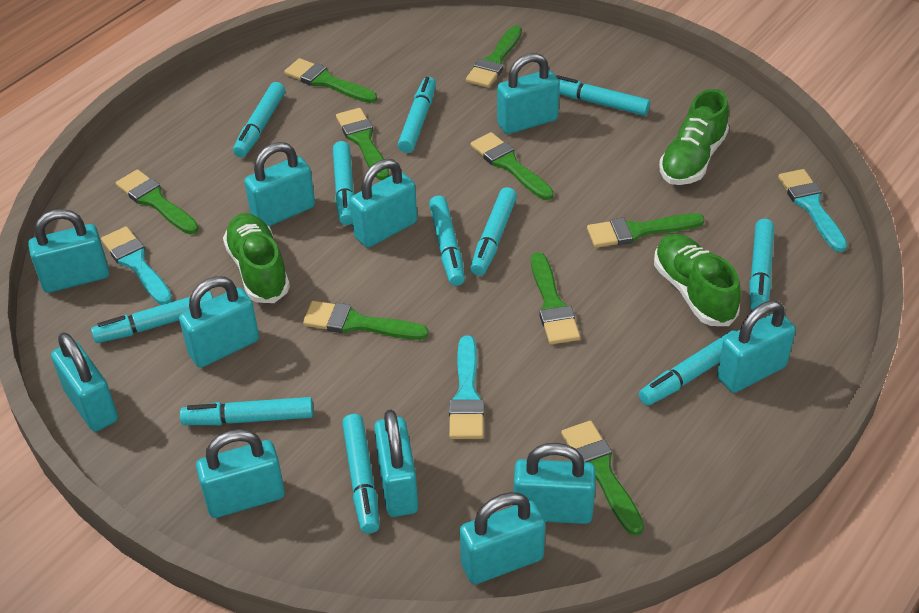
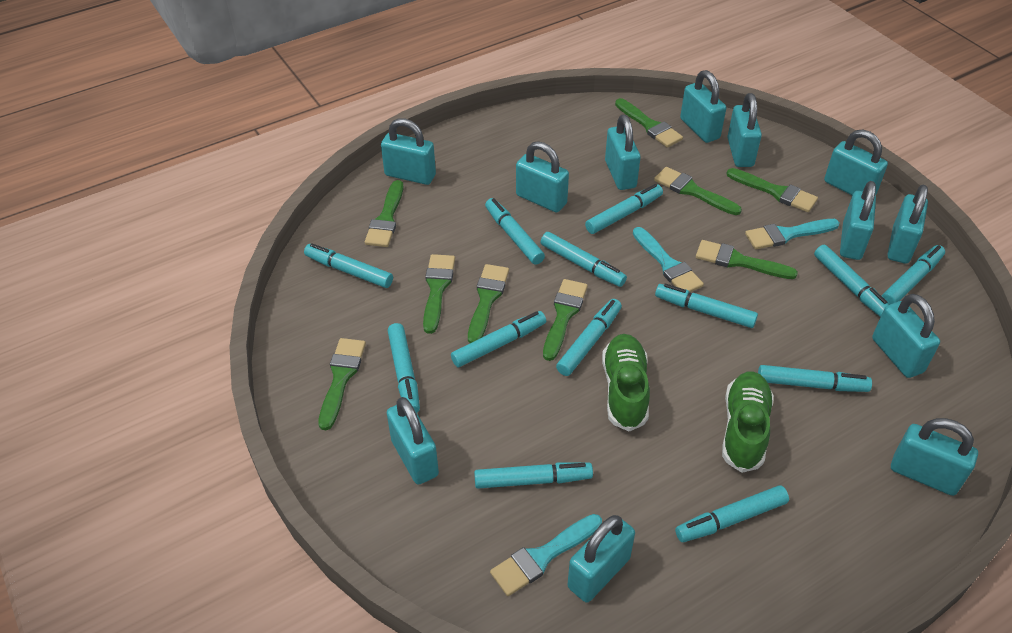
green shoe: [223,213,290,303] [654,234,741,326] [659,89,729,185] = 3 -> [602,334,650,432] [722,371,774,473] = 2
turquoise marker: [91,291,213,343] [180,397,313,425] [233,82,285,157] [333,141,354,225] [342,414,380,534] [398,77,436,153] [429,196,465,286] [470,187,517,276] [556,75,650,116] [639,331,736,406] [749,219,774,311] = 11 -> [304,243,393,288] [388,323,420,413] [451,311,546,367] [474,463,593,489] [485,198,545,265] [541,232,627,287] [556,299,622,376] [585,184,663,234] [655,284,758,328] [675,486,789,542] [758,365,872,392] [814,245,889,317] [882,245,945,305] = 13
turquoise padlock: [28,209,109,293] [51,332,118,432] [179,276,259,368] [196,429,285,518] [244,142,315,226] [350,159,417,248] [374,410,418,517] [460,492,545,584] [497,53,559,134] [513,443,596,524] [717,301,796,393] = 11 -> [381,118,436,185] [387,397,439,485] [516,141,569,212] [568,515,635,603] [605,115,641,190] [680,70,726,143] [727,93,762,167] [824,130,888,195] [840,181,876,260] [872,294,940,378] [888,185,928,264] [891,418,978,496] = 12

